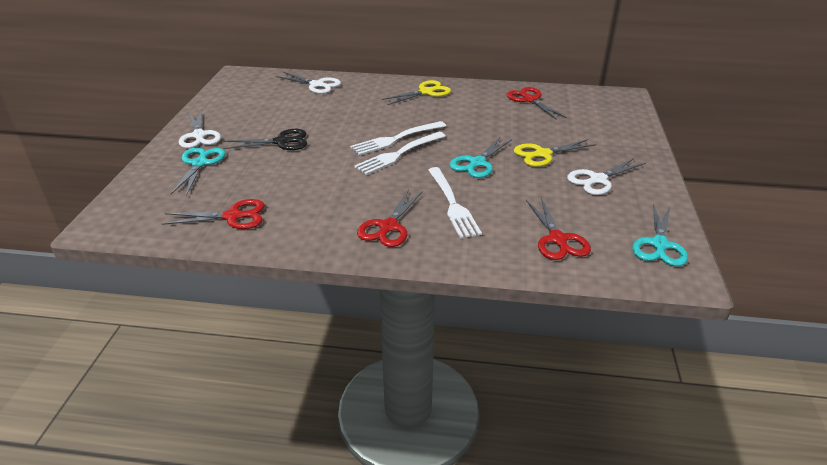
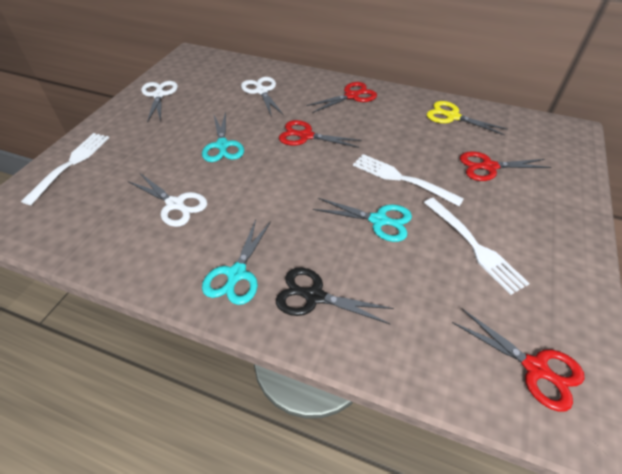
yellow scissors: [381,80,451,105] [514,139,596,167] = 2 -> [427,101,508,135] = 1

